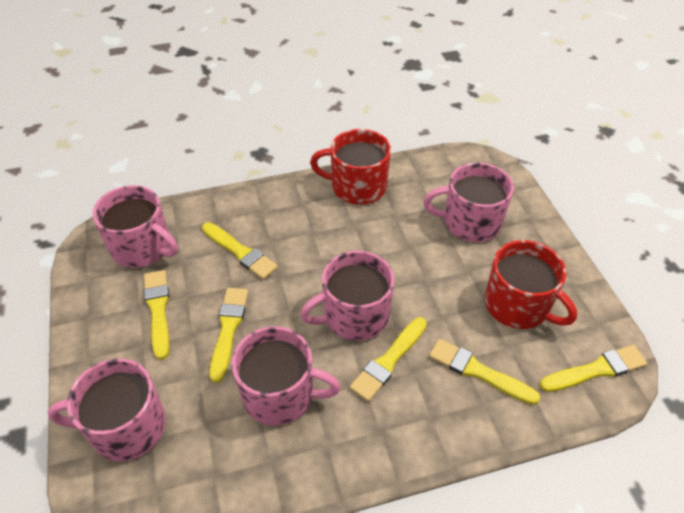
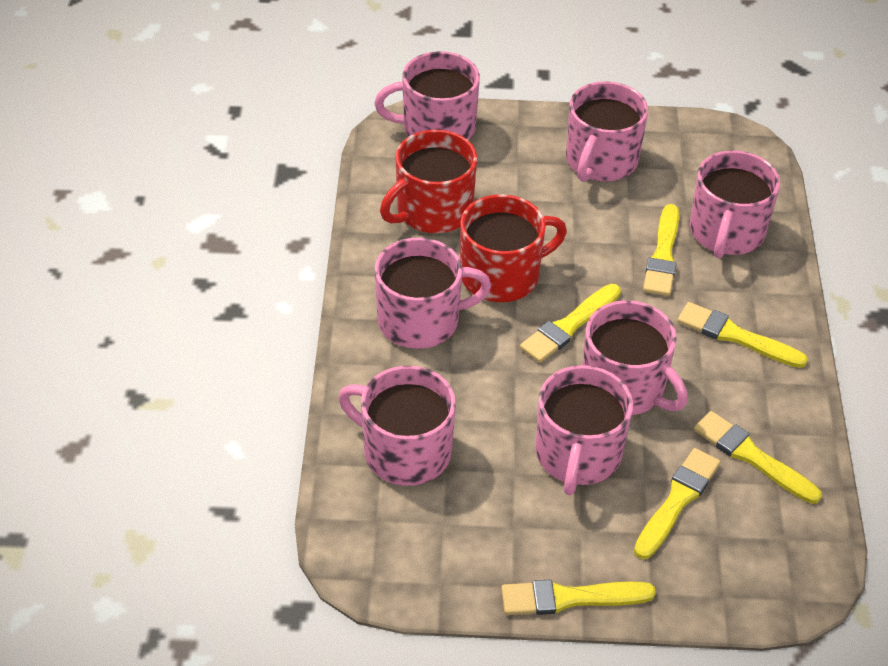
pink mug: [47,359,166,461] [93,185,178,268] [232,326,341,426] [300,251,394,341] [423,162,514,242] = 5 -> [338,366,456,486] [374,51,480,141] [375,237,491,349] [535,365,633,495] [566,81,648,182] [582,300,688,415] [690,150,780,258] = 7

